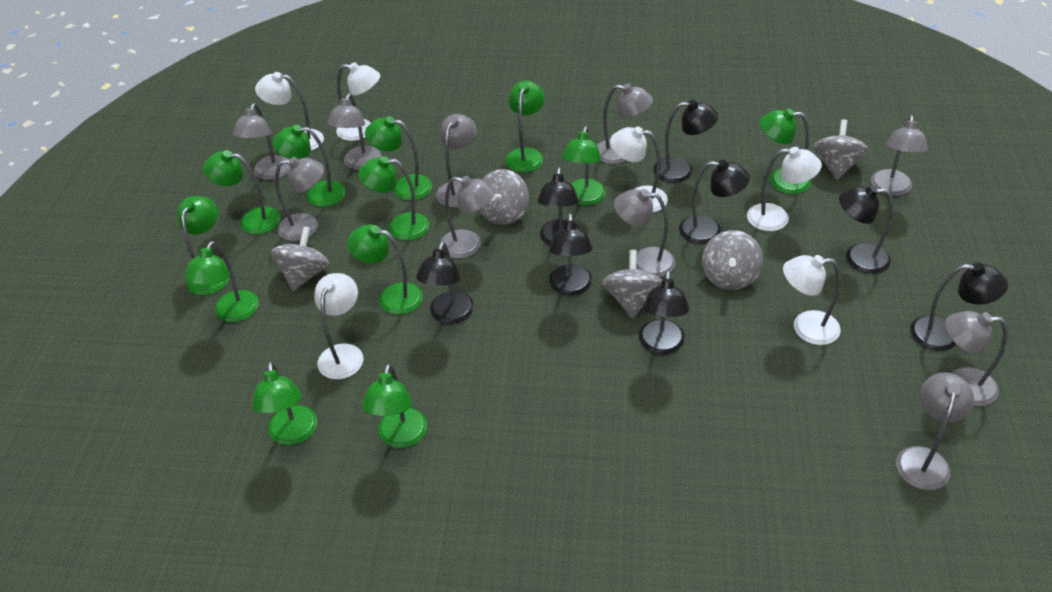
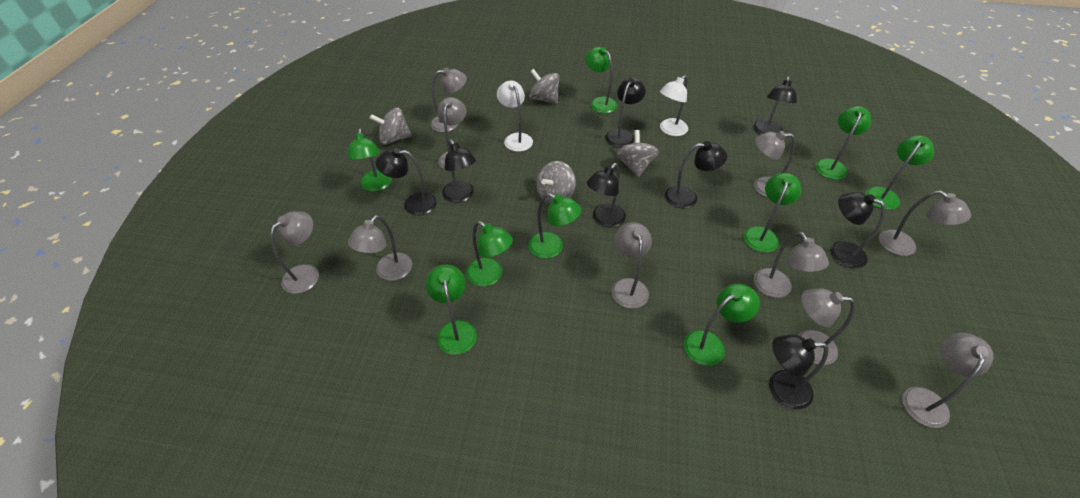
green lamp: [177,196,229,295] [184,241,259,322] [203,150,281,234] [252,361,317,445] [273,125,345,207] [347,224,423,315] [358,156,429,241] [362,363,427,448] [365,116,432,200] [505,81,545,172] [562,126,606,205] [760,109,811,194] = 12 -> [347,129,392,192] [425,264,477,355] [466,221,513,287] [528,193,581,258] [585,47,617,113] [684,284,760,366] [743,173,802,253] [815,106,871,180] [865,135,934,210] = 9
grey spinning top: [271,226,329,291] [479,169,529,225] [602,250,662,318] [702,230,763,290] [813,119,869,179] = 5 -> [370,108,412,145] [530,69,559,104] [537,161,576,204] [616,130,659,177] = 4
white lamp: [255,72,324,151] [314,273,364,379] [336,62,380,141] [610,126,668,212] [747,147,822,231] [783,255,841,345] = 6 -> [497,80,533,152] [660,75,688,136] = 2

